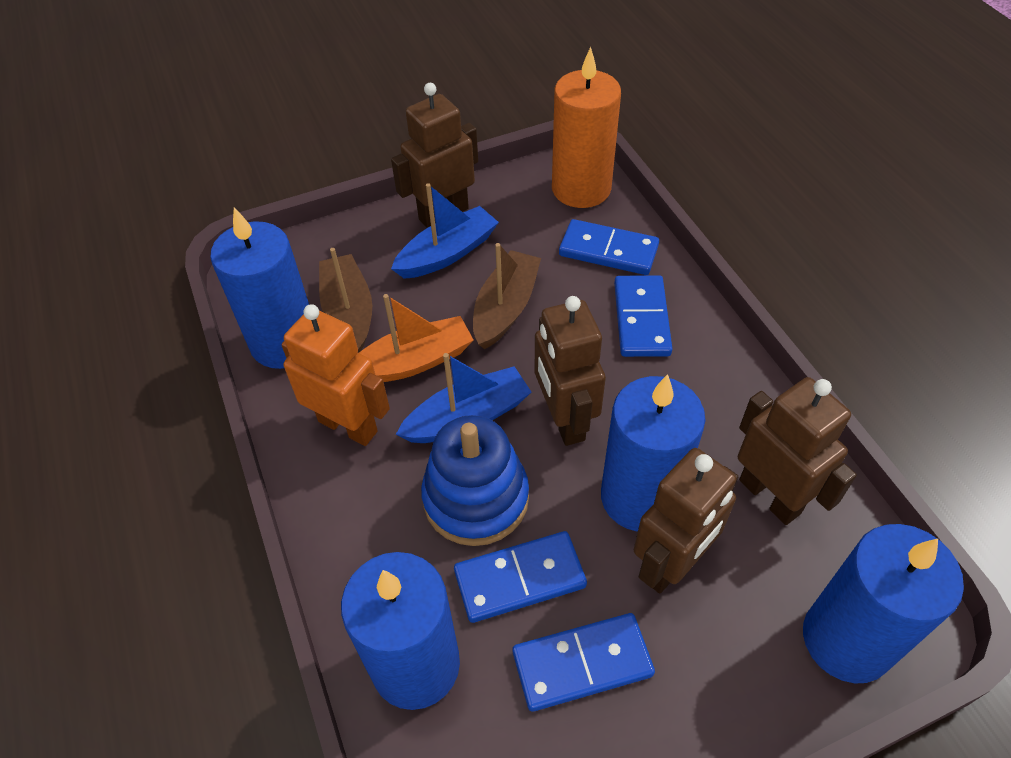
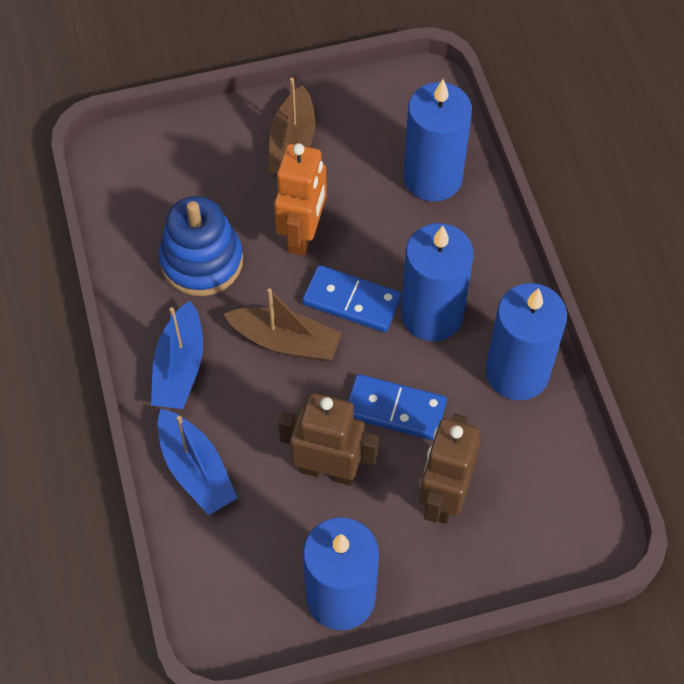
blue domino: [454,531,587,623] [513,613,655,712] [559,219,659,275] [614,275,673,357] = 4 -> [302,265,402,332] [348,374,447,440] = 2
brown robot: [391,83,478,228] [535,296,606,446] [634,448,738,594] [738,377,857,525] = 4 -> [278,393,379,486] [419,414,481,524] = 2
orange boat: [359,294,473,382] = 1 -> none = 0
orange candle: [552,47,621,208] = 1 -> none = 0

